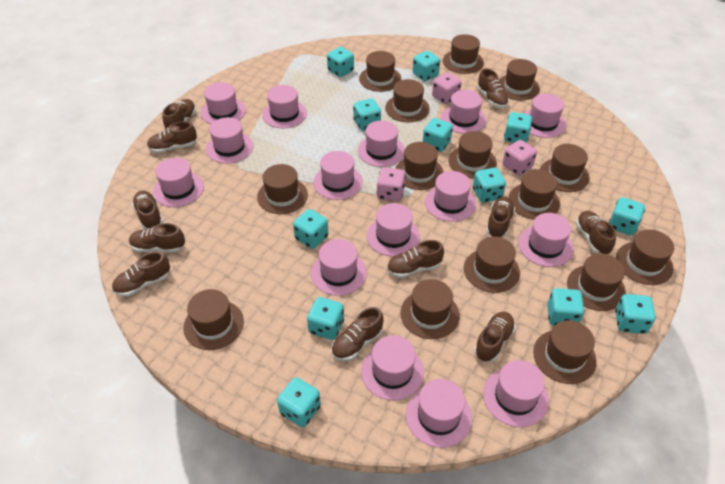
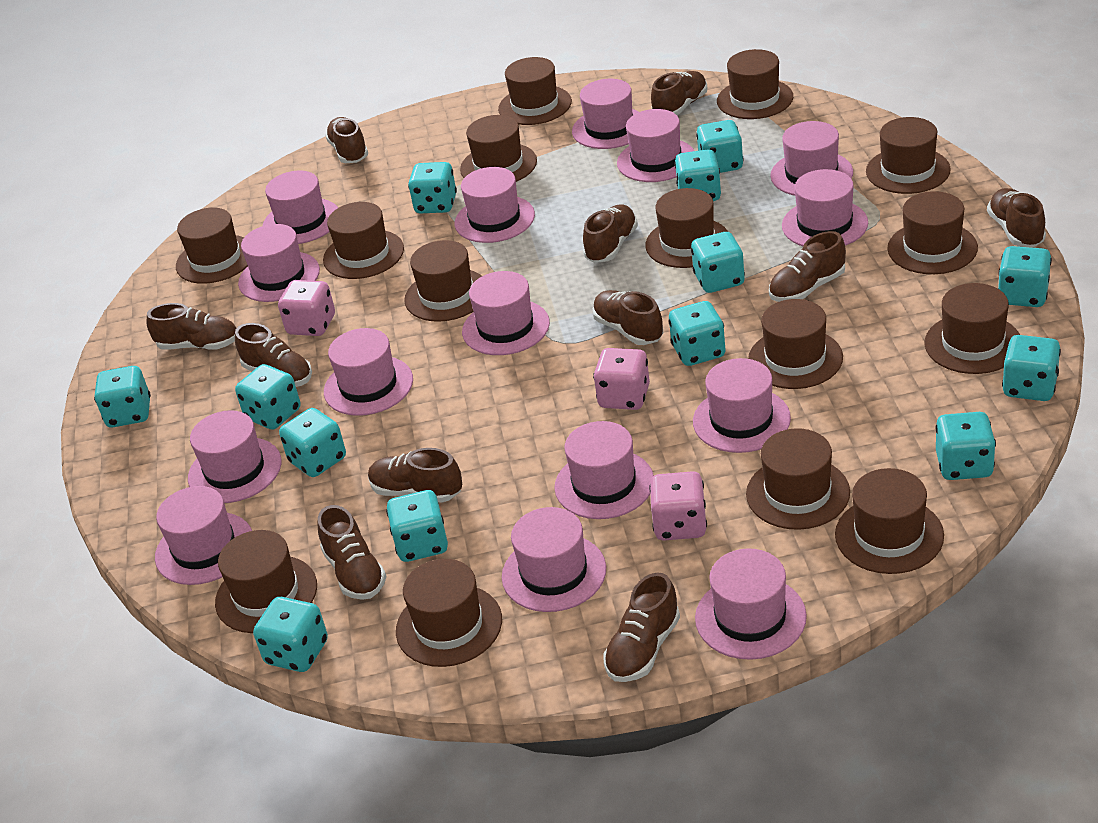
turquoise dice: [277,377,321,427] [293,209,329,249] [307,297,344,340] [327,47,354,77] [353,98,381,131] [412,51,440,81] [423,118,453,152] [473,167,506,203] [504,112,532,143] [547,288,585,326] [609,197,645,236] [615,294,656,334] = 12 -> [94,366,151,428] [235,364,301,430] [253,597,328,672] [279,408,346,477] [386,490,448,562] [408,162,457,213] [668,301,726,366] [675,149,721,201] [691,232,745,293] [696,120,744,173] [936,412,996,480] [998,246,1052,307] [1002,335,1061,401] = 13

